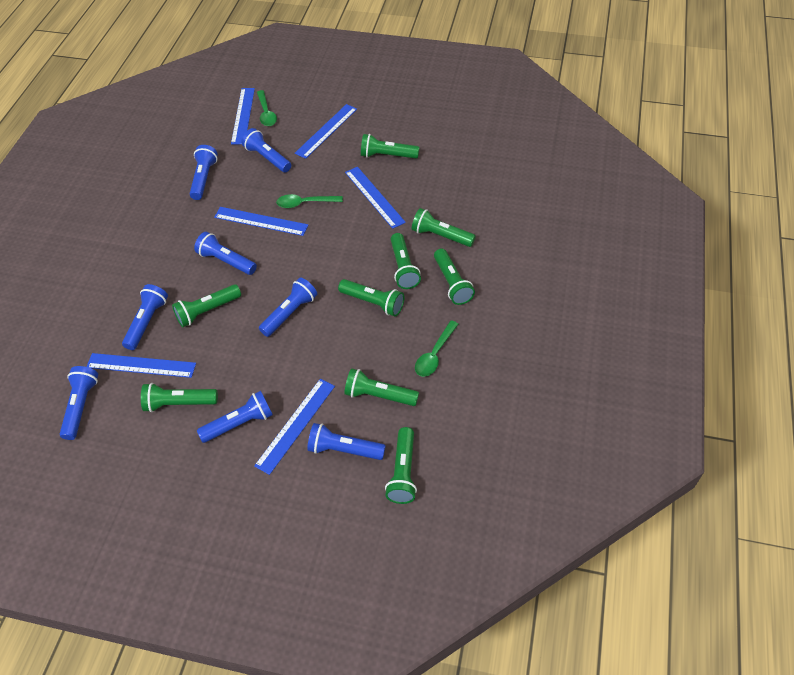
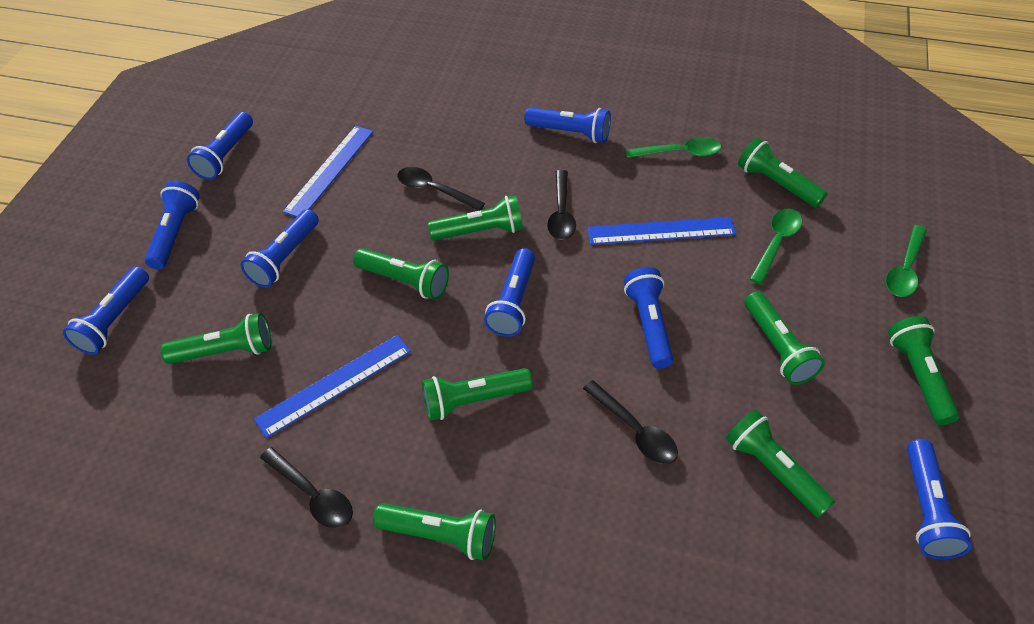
black spoon: none = 0 -> [260,447,353,529] [397,167,485,211] [547,170,576,240] [583,380,678,464] = 4
blue ruler: [86,353,196,378] [214,207,308,236] [231,88,255,145] [254,379,335,475] [295,104,357,159] [345,167,406,229] = 6 -> [254,335,411,438] [283,126,373,217] [588,217,736,245] = 3

